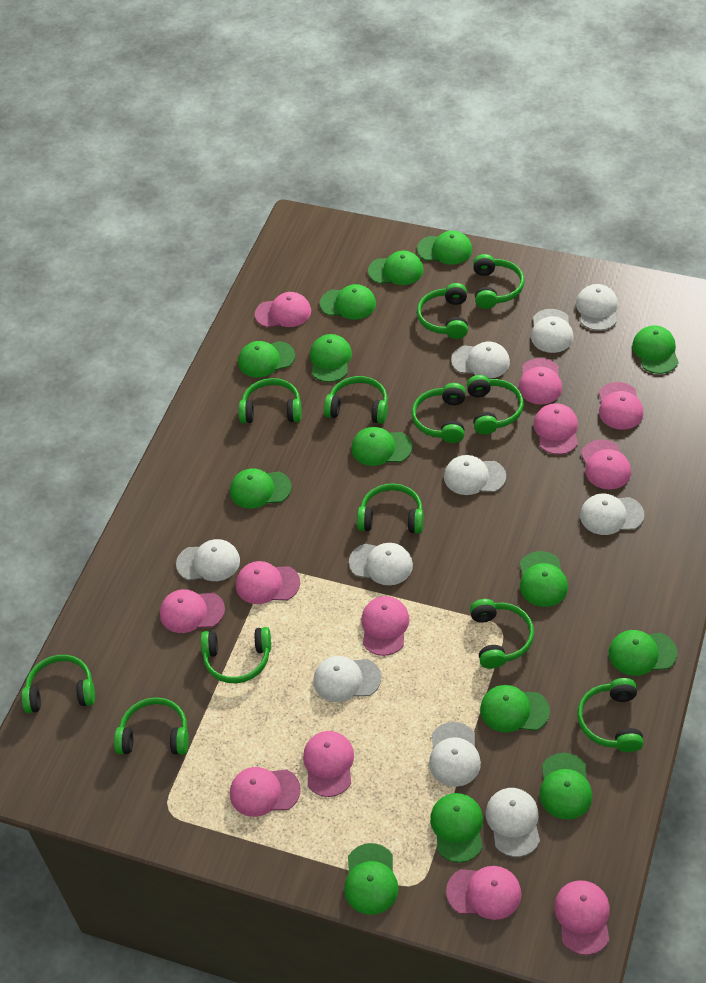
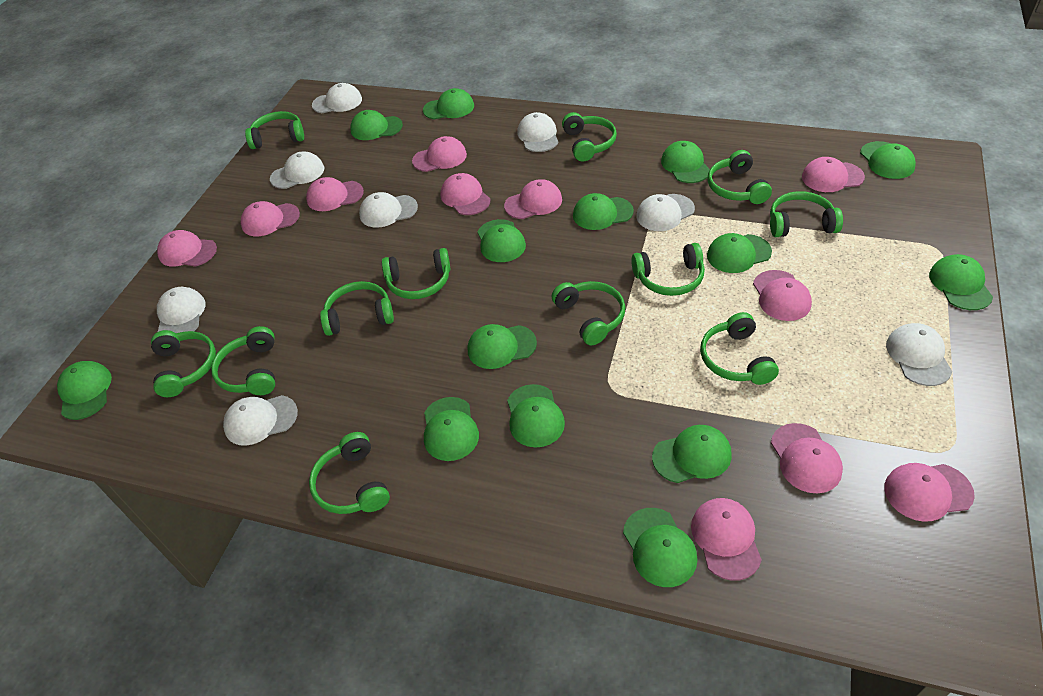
pink cap: [160,589,225,633] [230,767,301,817] [236,561,300,604] [255,292,311,328] [303,731,354,797] [361,596,410,656] [446,866,521,920] [519,358,562,404] [534,403,578,455] [554,880,610,955] [581,440,631,490] [599,382,643,430] = 12 -> [157,230,217,267] [241,201,300,236] [306,177,364,211] [412,136,467,172] [441,173,490,215] [504,179,562,219] [691,498,762,581] [753,270,812,321] [771,423,843,493] [802,157,865,192] [884,463,975,522] = 11
white cap: [176,539,240,581] [313,656,381,702] [349,543,413,585] [429,722,481,787] [444,455,506,495] [451,342,510,378] [486,788,540,857] [531,309,574,353] [576,284,618,331] [580,493,644,535] = 10 -> [157,287,206,333] [223,395,298,446] [270,152,324,189] [312,83,362,113] [359,192,418,228] [517,112,559,152] [636,194,695,231] [886,323,952,386] = 8

